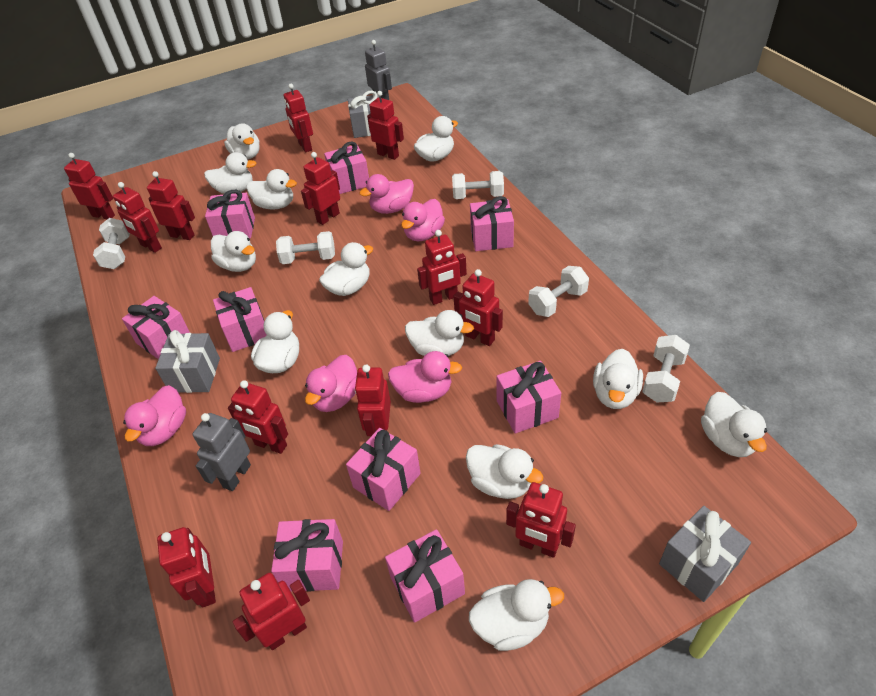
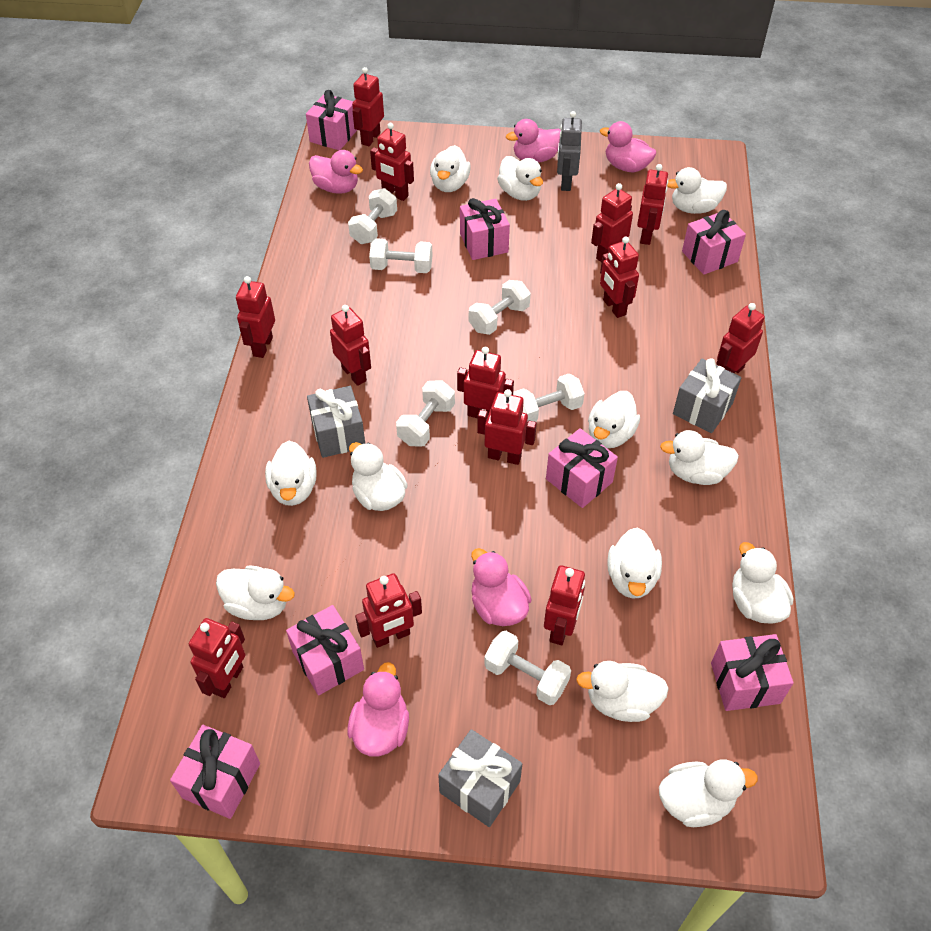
grey robot: [193,413,251,491] [365,40,392,100] = 2 -> [557,111,582,191] = 1
pink gift: [122,296,190,359] [205,190,255,239] [213,287,267,352] [271,519,343,592] [324,141,369,194] [346,428,421,511] [385,529,465,623] [470,196,514,251] [496,361,561,434] = 9 -> [170,725,260,819] [286,605,364,695] [306,90,357,150] [460,198,510,260] [546,428,618,508] [682,210,746,275] [711,634,794,711] = 7
white dumbbell: [93,218,130,269] [276,231,335,264] [452,171,504,199] [528,266,589,317] [642,335,690,402] = 5 -> [348,188,397,244] [369,238,432,273] [396,380,455,447] [469,280,531,335] [484,631,571,705] [513,374,585,423] = 6

